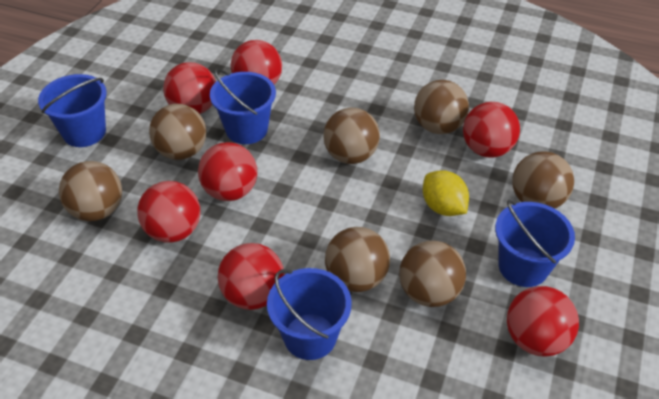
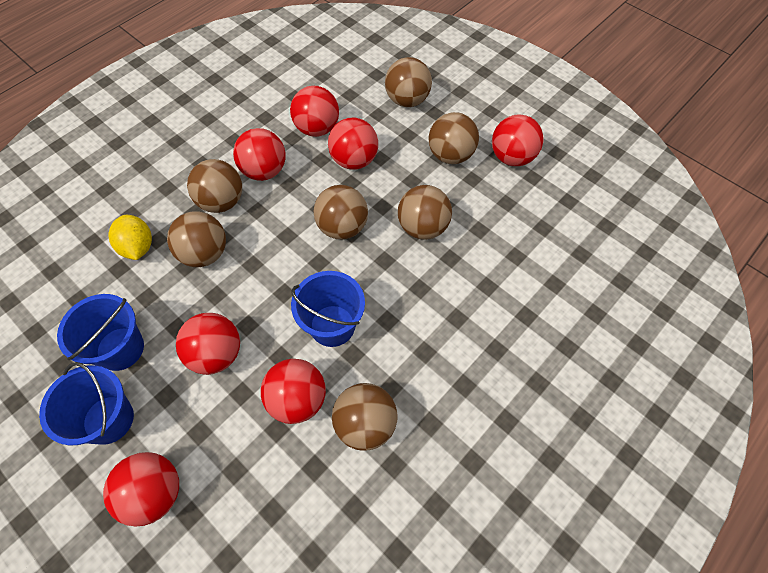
blue bucket: [38,74,107,147] [210,69,276,144] [267,268,352,360] [495,200,575,287] = 4 -> [39,362,134,446] [57,294,144,371] [291,271,365,347] = 3

